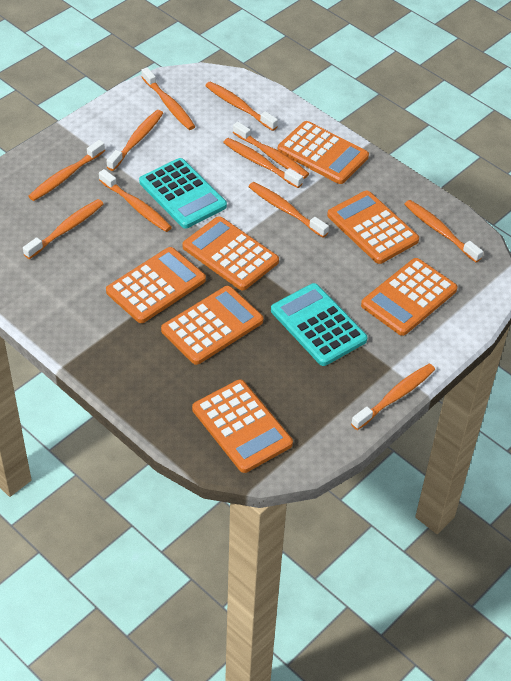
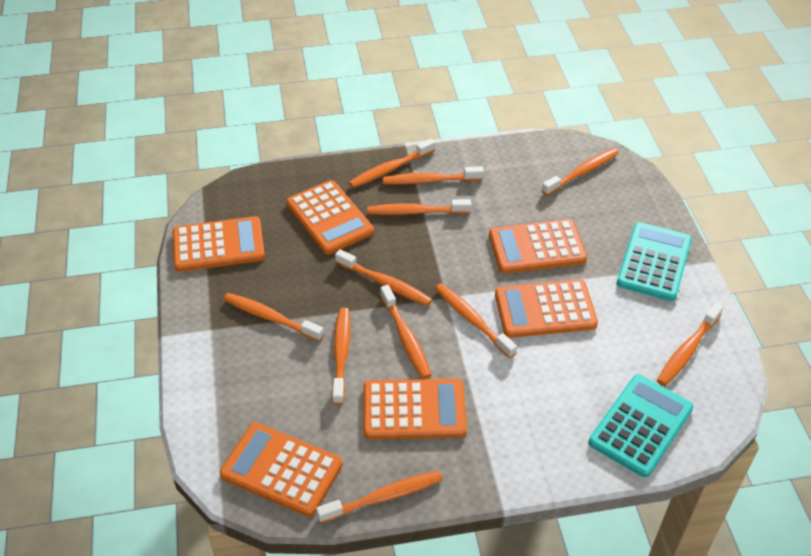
orange calculator: [106,247,206,323] [161,286,263,365] [183,216,279,291] [192,380,293,473] [277,121,369,184] [327,191,419,264] [361,258,457,336] = 7 -> [172,216,265,272] [220,423,343,517] [286,180,374,254] [363,379,467,439] [489,219,587,273] [495,279,598,338] = 6

